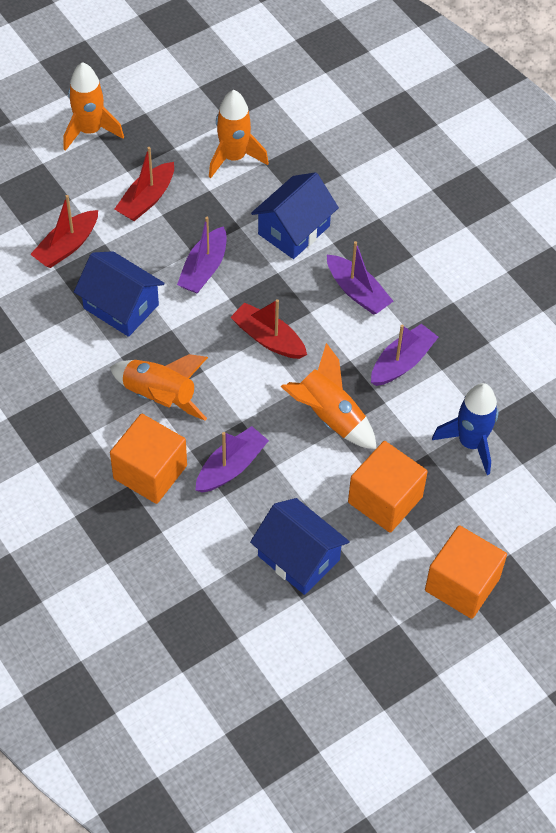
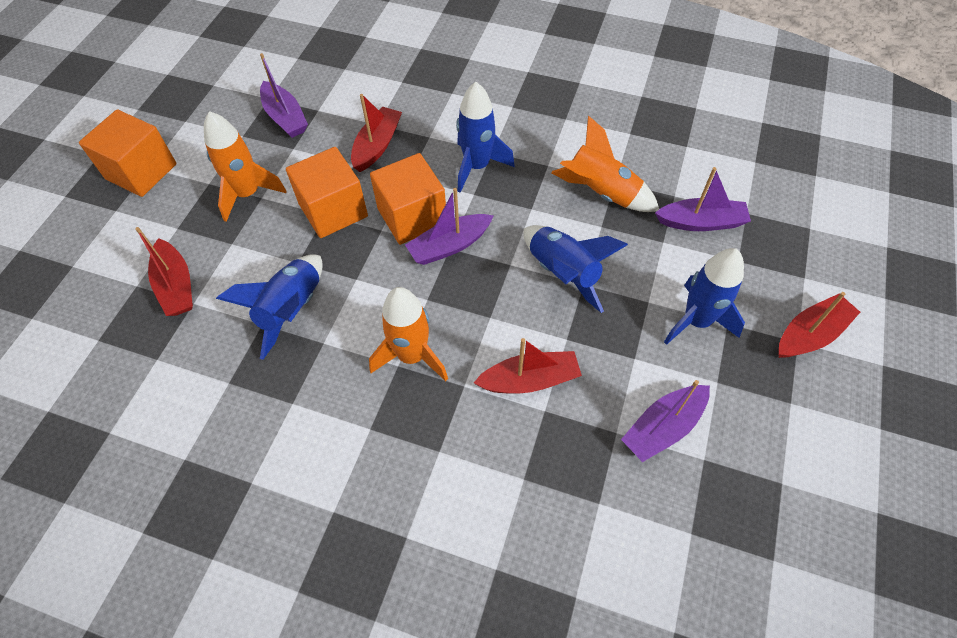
blue house: [74,251,165,337] [250,498,350,595] [251,172,339,259] = 3 -> none = 0
blue rocket: [432,383,498,475] = 1 -> [216,254,323,360] [456,82,515,193] [523,225,628,313] [664,248,745,345] = 4
orange rocket: [63,62,124,151] [110,354,208,421] [209,90,269,178] [281,343,377,449] = 4 -> [204,111,286,222] [369,287,448,381] [551,116,659,212] = 3
red boat: [30,195,98,268] [115,147,174,221] [231,299,307,359] = 3 -> [135,227,193,316] [351,94,402,172] [474,338,582,394] [779,292,860,358] = 4

